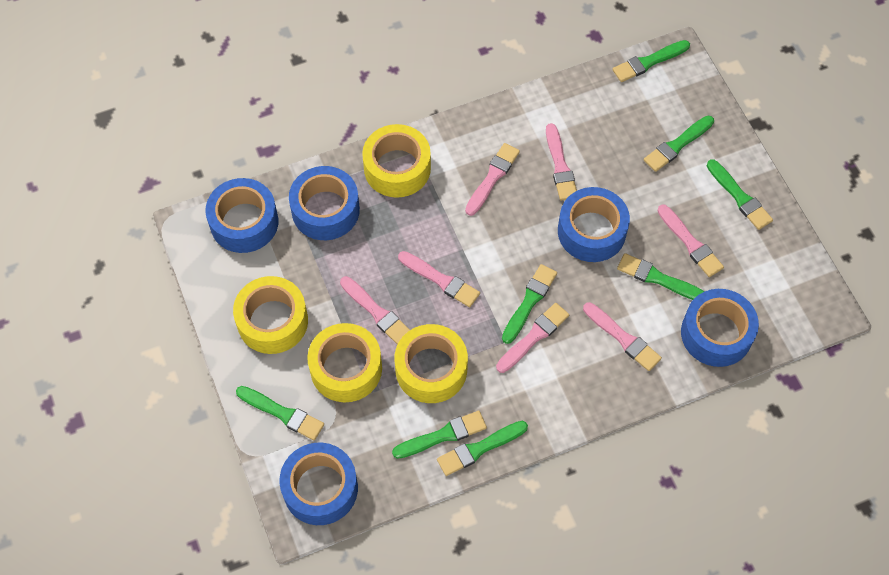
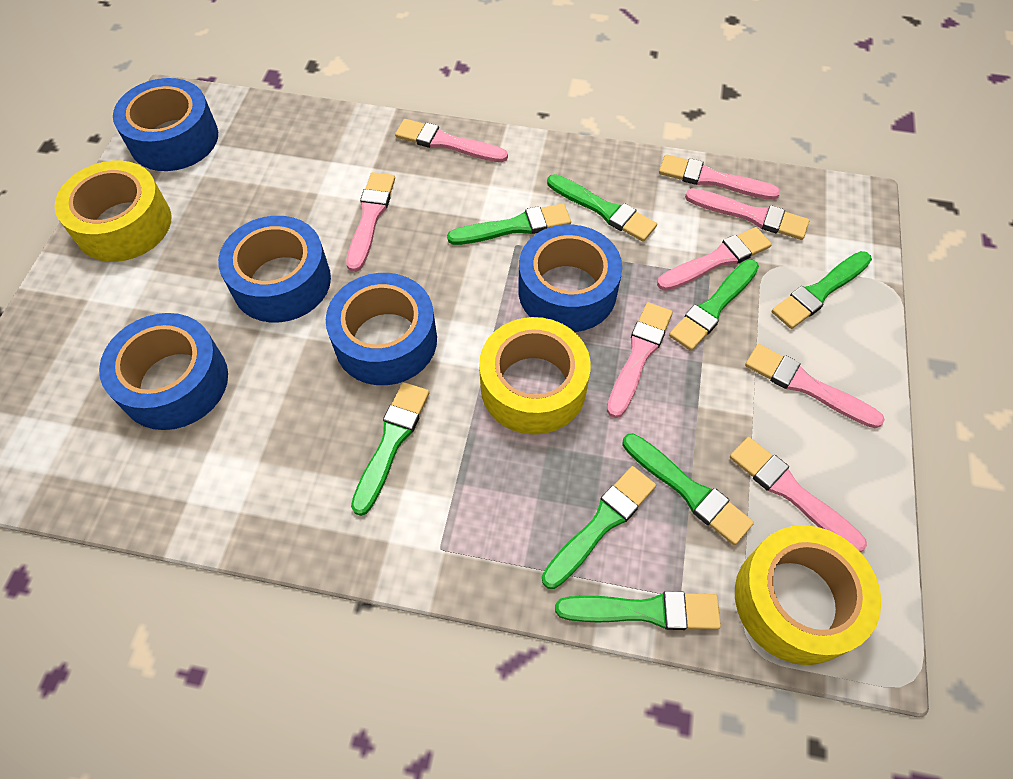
pink brush: [340,276,410,345] [398,251,480,307] [465,143,520,216] [496,303,569,373] [546,123,577,201] [583,302,662,371] [658,204,724,277] = 7 -> [347,172,395,272] [395,119,508,162] [607,302,673,418] [657,227,772,291] [659,154,780,200] [685,188,809,240] [730,437,867,552] [745,344,885,428] = 8
yellow tape: [233,276,308,354] [307,323,382,402] [362,124,431,198] [395,324,468,403] = 4 -> [54,161,171,262] [479,317,591,435] [735,525,881,665] = 3

